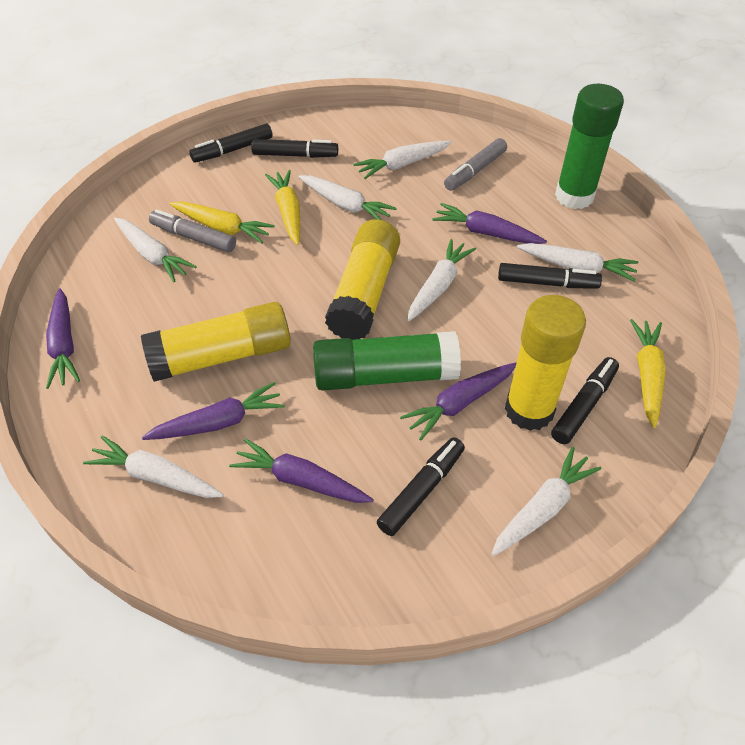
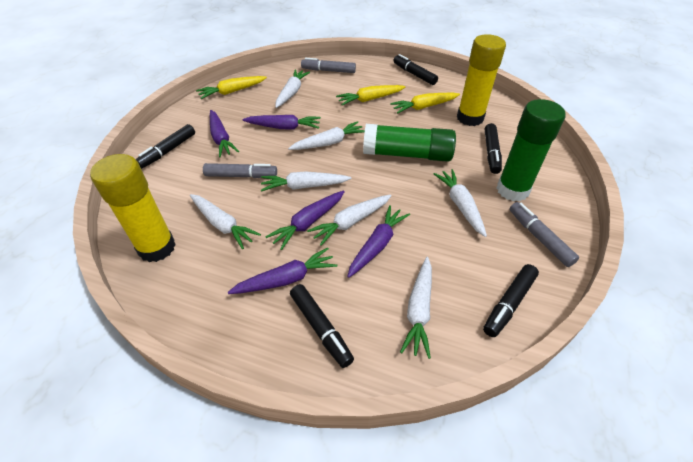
grey marker: [149,209,236,252] [444,138,507,191] = 2 -> [203,163,277,178] [301,58,356,73] [510,202,579,267] = 3
yellow glue stick: [141,302,291,382] [325,219,400,340] [505,295,586,431] = 3 -> [90,154,176,262] [457,34,506,126] = 2

